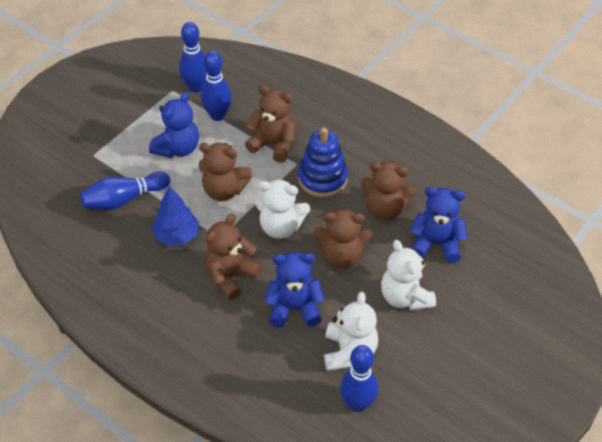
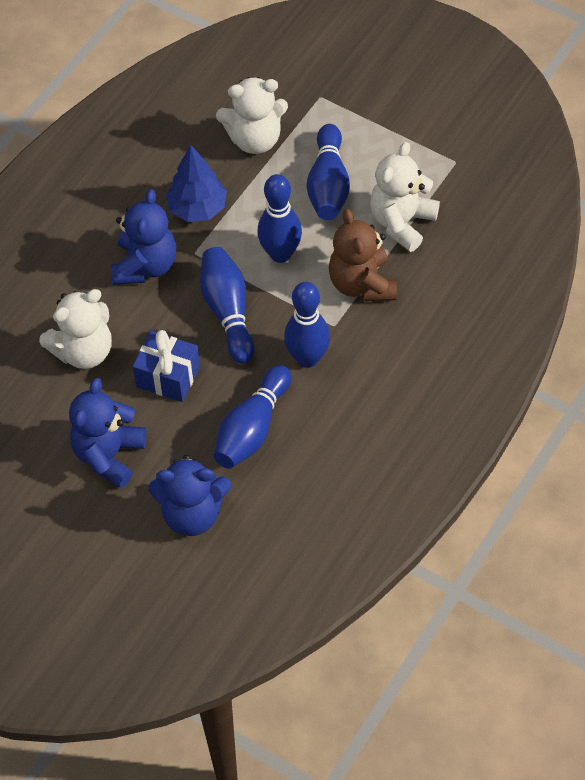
blue bowling pin: [80,172,170,210] [179,22,207,92] [201,51,232,121] [340,345,378,412] = 4 -> [200,247,255,364] [214,365,291,469] [257,174,302,263] [284,282,330,368] [307,124,350,220] = 5
blue gift: none = 0 -> [133,330,200,402] = 1
blue stacking toy: [298,127,348,198] = 1 -> none = 0
brown teddy bear: [199,142,252,201] [205,214,262,300] [245,85,295,163] [314,208,372,268] [361,161,417,220] = 5 -> [329,209,397,301] = 1

